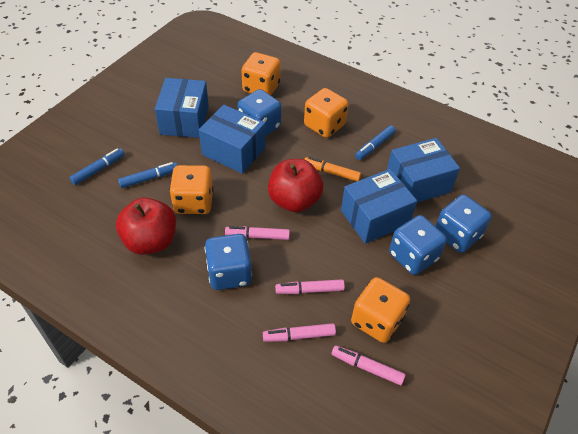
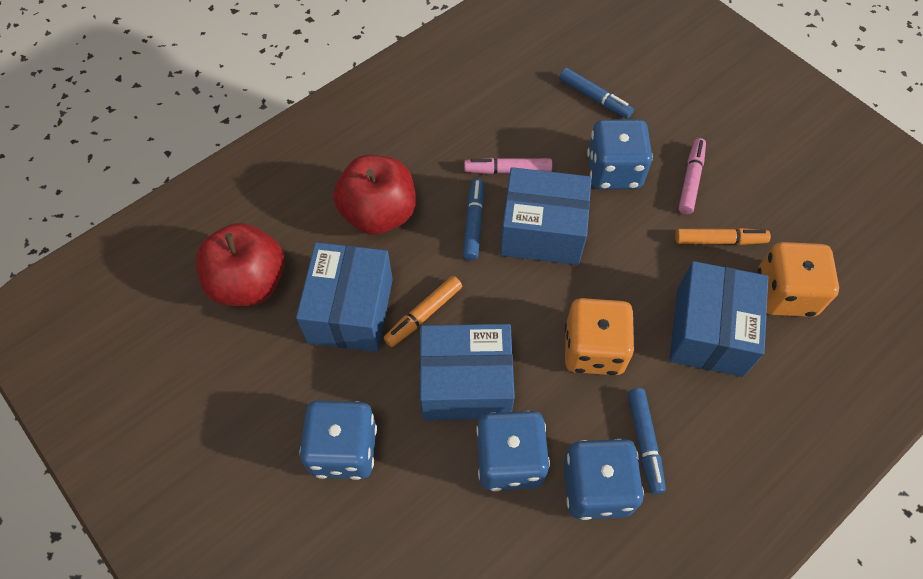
orange dice: [169,165,213,214] [241,52,281,95] [304,88,348,138] [351,277,410,343] = 4 -> [565,298,635,375] [758,242,839,317] = 2
orange marker: [304,157,361,181] = 1 -> [384,276,462,347] [675,228,771,245] = 2
pink marker: [225,226,290,240] [263,323,336,342] [275,279,345,294] [332,345,405,385] = 4 -> [464,158,552,174] [679,138,706,214] = 2

